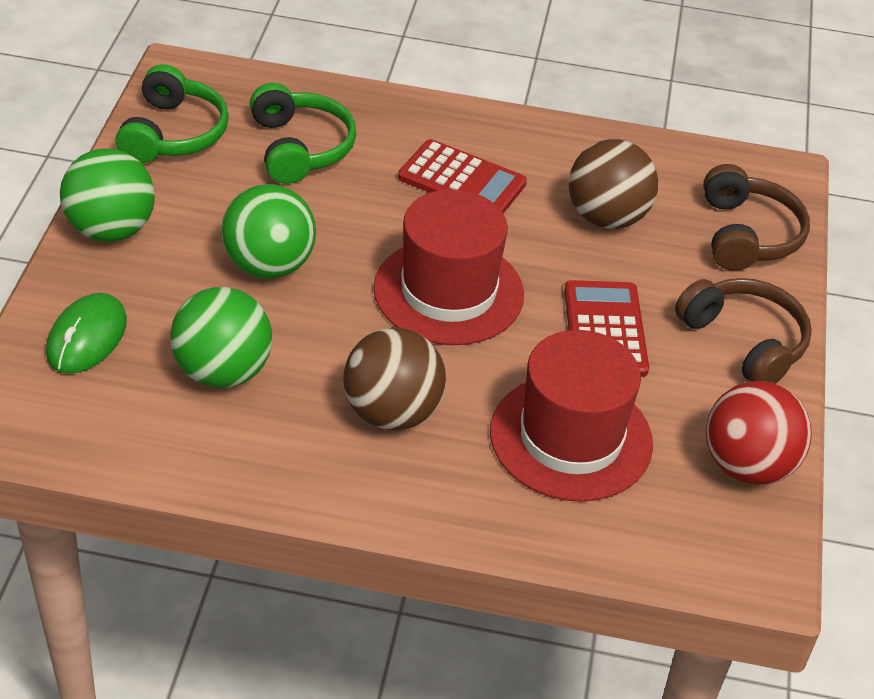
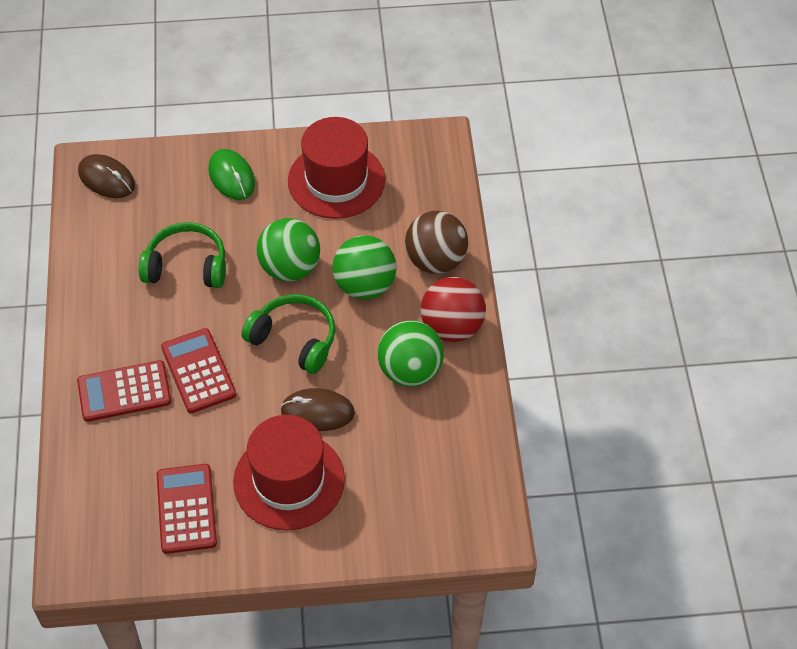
brown ball: [343,327,446,430] [569,139,658,229] = 2 -> [405,211,468,274] = 1
brown headphones: [675,278,812,384] [703,164,810,271] = 2 -> none = 0
brown mouse: none = 0 -> [78,154,135,198] [280,388,355,431] = 2
red calculator: [398,139,527,214] [564,280,649,377] = 2 -> [77,360,171,422] [157,464,217,554] [161,328,236,413] = 3

